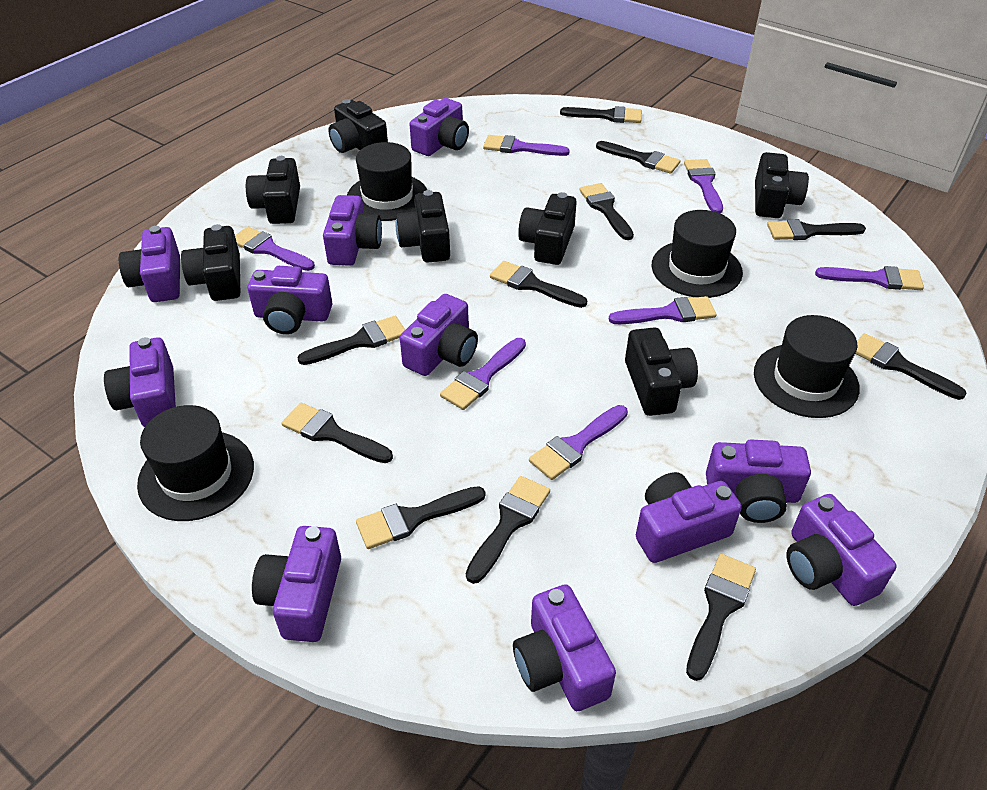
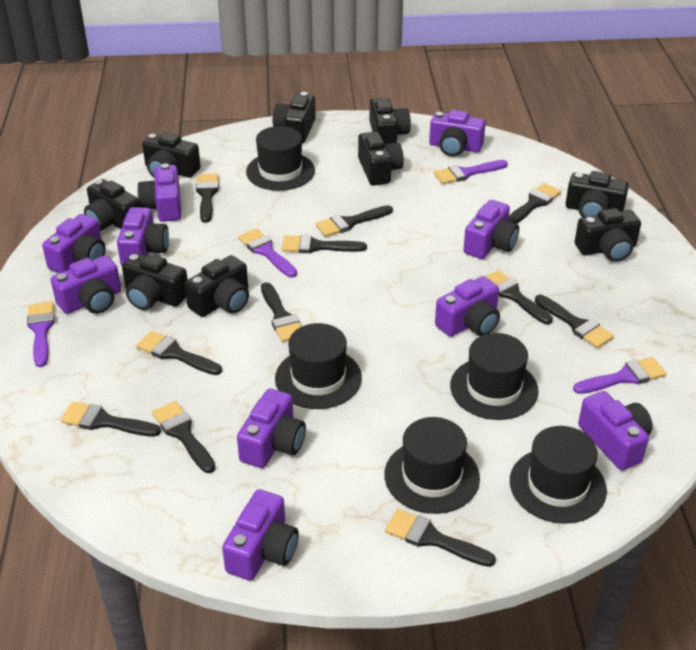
black camera: [181,224,240,301] [246,156,300,224] [328,99,388,153] [396,190,450,262] [518,192,577,265] [625,327,698,416] [755,152,809,218] = 7 -> [84,179,141,231] [122,253,188,310] [142,132,201,178] [185,255,249,317] [273,92,316,144] [358,132,404,186] [369,97,411,144] [565,171,629,218] [575,208,641,262] = 9
black hat: [137,405,254,521] [347,142,427,221] [652,210,743,298] [754,315,860,418] = 4 -> [246,126,315,191] [275,323,362,409] [384,417,480,514] [450,333,538,420] [510,426,607,524] = 5
purple brush: [235,227,315,271] [440,338,526,410] [483,135,570,156] [529,405,628,480] [609,296,716,324] [684,159,723,213] [815,266,924,290] = 7 -> [27,302,55,367] [238,228,297,277] [434,160,508,184] [573,357,667,394] = 4
purple camera: [104,337,176,427] [119,226,180,302] [248,266,332,334] [252,526,341,642] [323,195,382,266] [400,294,478,376] [410,98,469,156] [513,584,616,711] [636,472,742,563] [706,440,811,523] [786,494,896,606] = 11 -> [42,214,106,273] [51,255,121,314] [117,207,169,265] [137,163,182,222] [222,489,299,581] [237,388,306,468] [429,110,486,157] [435,276,500,337] [463,200,519,259] [578,391,653,470] = 10

